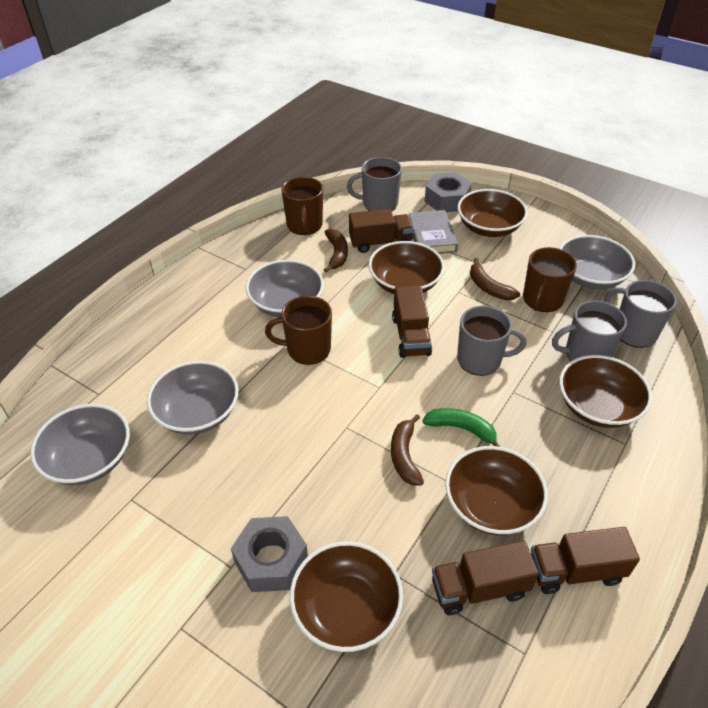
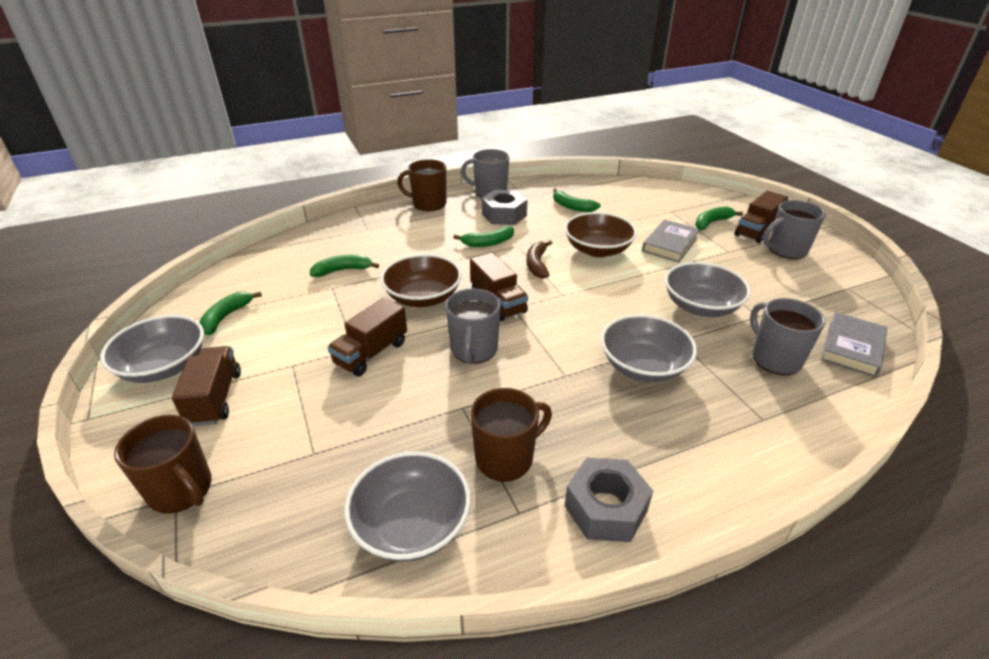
brown banana: [324,229,348,272] [391,414,424,485] [470,258,520,300] = 3 -> [526,240,552,279] = 1
brown bowl: [290,541,403,652] [369,241,445,294] [445,446,548,535] [457,189,528,237] [559,355,652,428] = 5 -> [381,254,462,307] [564,212,637,257] = 2
green banana: [422,408,500,447] = 1 -> [199,292,262,335] [310,254,379,277] [453,226,514,247] [553,189,601,212] [695,206,743,230] = 5
grey book: [409,210,458,254] = 1 -> [642,219,700,263] [821,312,887,378] = 2

